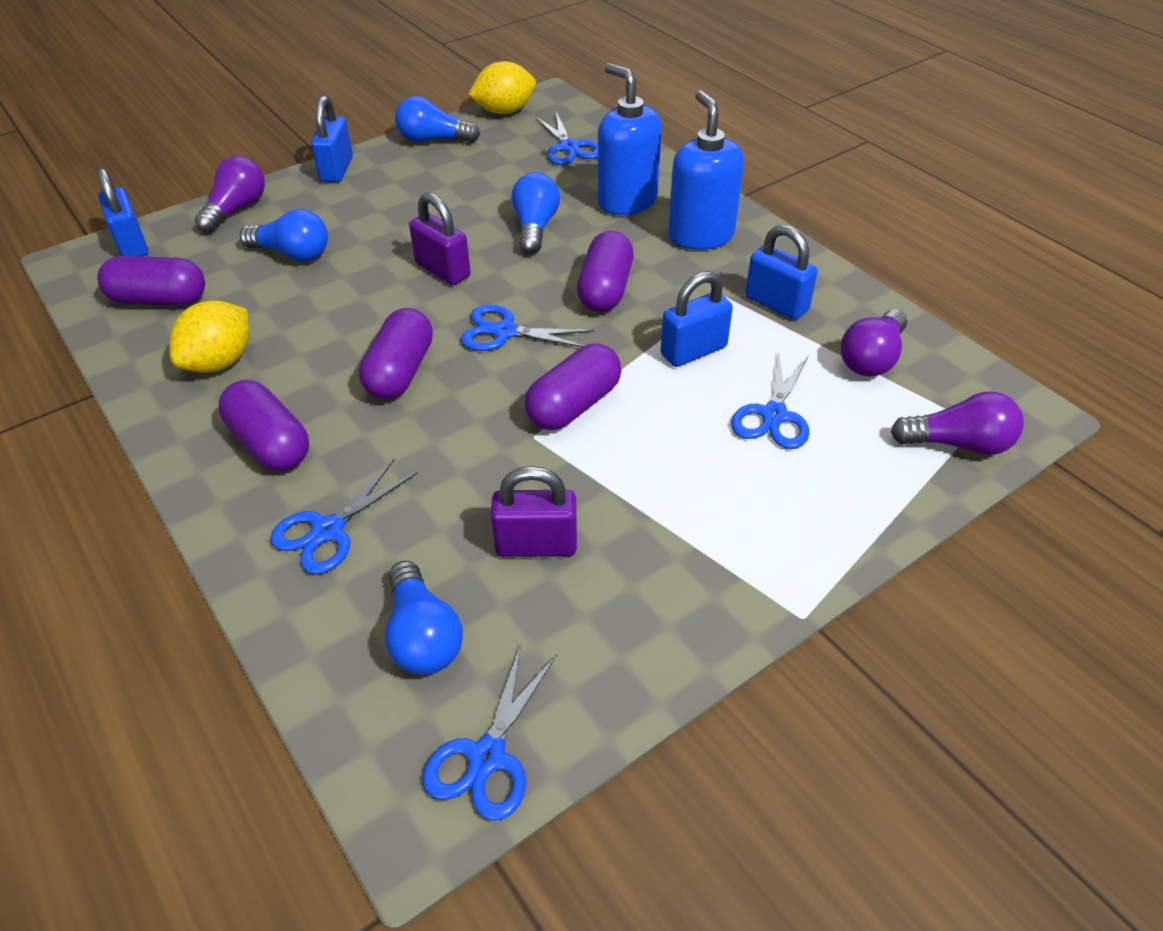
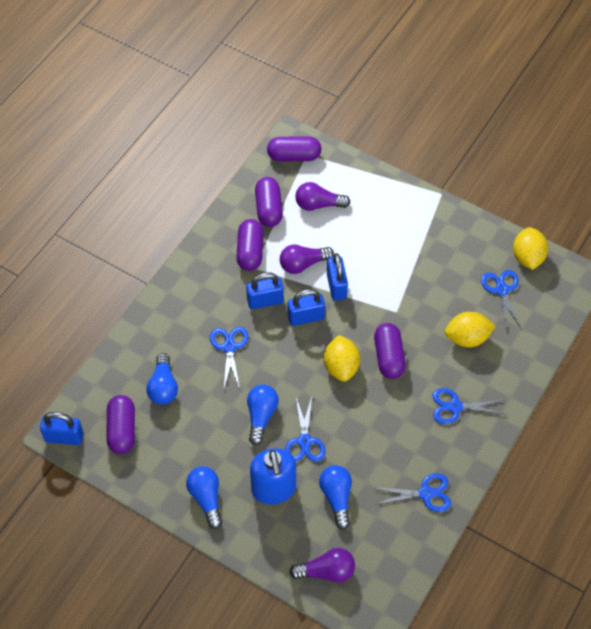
blue soap dispenser: [598,63,662,215] [668,90,744,250] = 2 -> [250,448,296,504] = 1
purple padlock: [409,192,471,285] [491,466,577,557] = 2 -> none = 0
yellow lemon: [169,300,249,373] [468,61,536,114] = 2 -> [324,335,360,382] [445,312,496,348] [513,227,548,270] = 3

